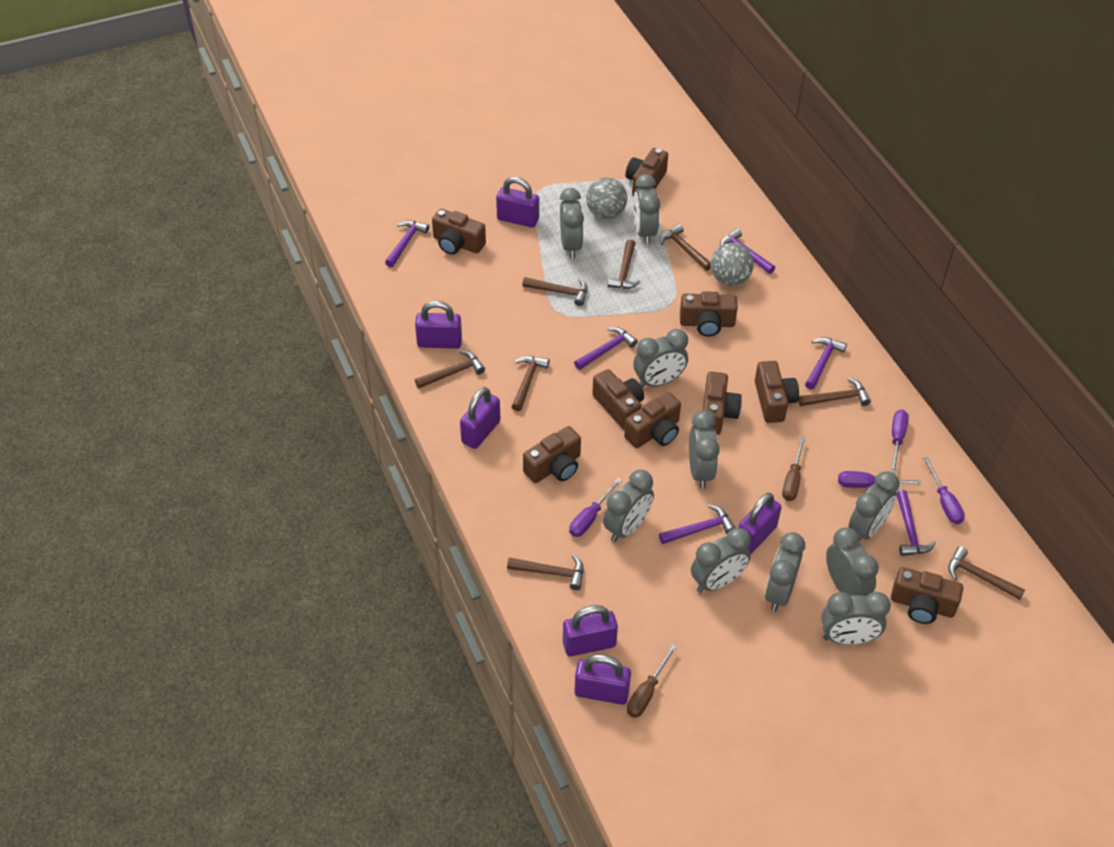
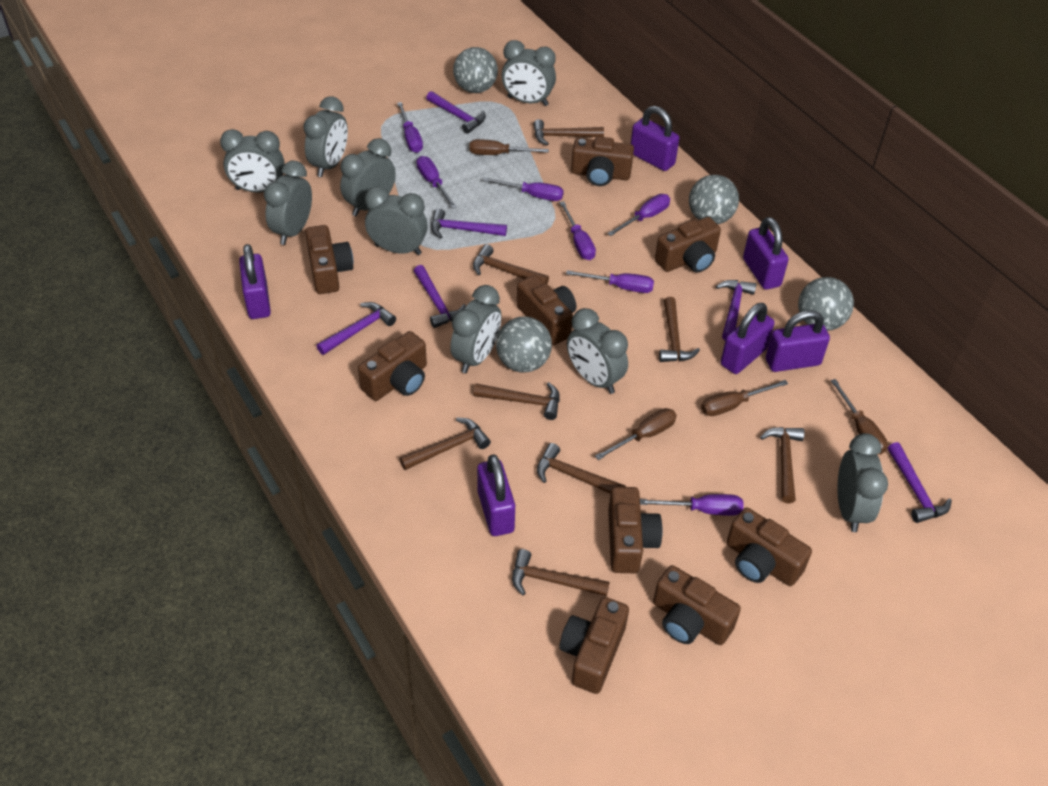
brown screwdriver: [627,644,677,718] [782,436,805,501] = 2 -> [469,139,549,155] [595,408,677,460] [701,380,788,416] [831,379,888,455] = 4
grey ball: [586,177,627,219] [710,243,754,286] = 2 -> [453,47,498,93] [496,317,552,373] [689,175,739,224] [798,277,854,331] = 4
grey clock: [560,188,584,259] [603,470,654,542] [633,174,660,244] [633,329,688,388] [689,411,720,489] [691,527,751,593] [765,532,805,612] [821,592,891,645] [826,527,879,596] [848,471,900,542] = 10 -> [220,129,285,193] [264,161,312,245] [303,96,348,177] [340,138,396,216] [365,186,428,255] [450,285,501,373] [502,40,556,106] [567,308,628,394] [837,433,888,532] = 9
purple screwdriver: [569,478,622,537] [838,471,921,488] [891,410,909,474] [923,457,965,524] = 4 -> [397,102,423,153] [416,156,457,209] [483,177,564,201] [560,201,596,260] [566,270,654,293] [607,194,670,236] [640,494,744,516] = 7

